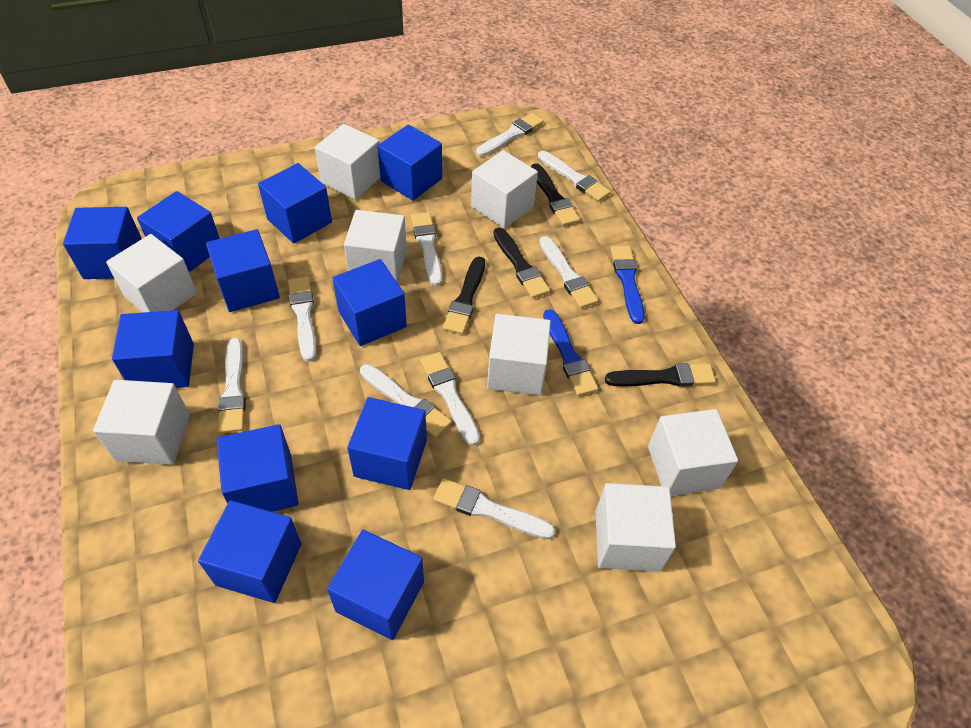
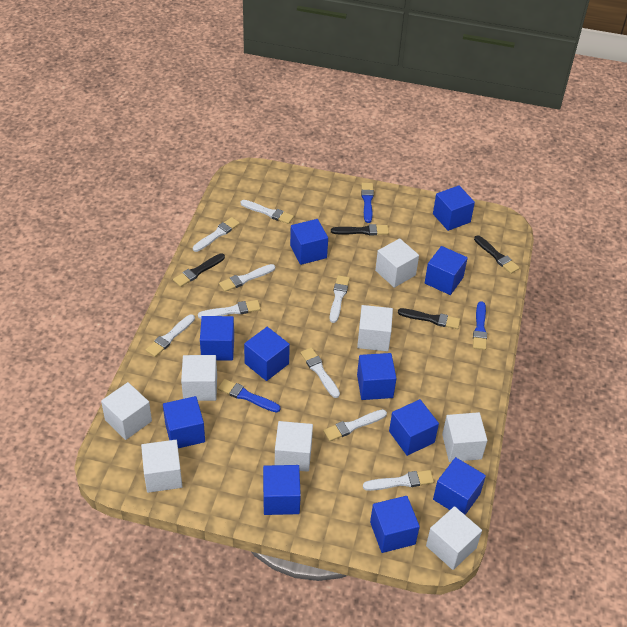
blue brush: [543,309,598,396] [611,246,644,324] = 2 -> [218,379,281,413] [361,183,374,223] [473,301,487,350] = 3

